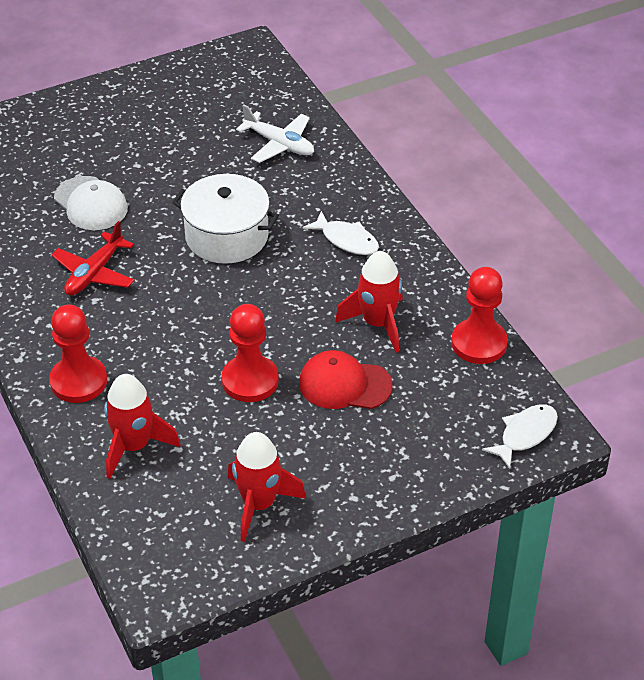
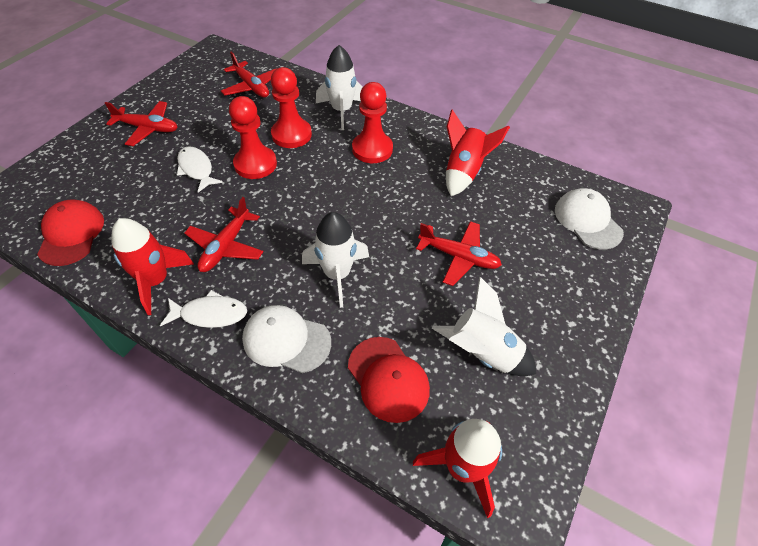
red cap: [299,350,393,409] = 1 -> [37,199,104,266] [348,337,430,423] = 2
red plane: [51,221,135,295] = 1 -> [105,101,177,146] [184,197,264,272] [221,51,277,98] [416,221,502,286] = 4
white cap: [54,176,128,230] = 1 -> [242,305,331,373] [555,188,624,250] = 2
white plane: [236,104,314,163] = 1 -> none = 0
white pot: [172,174,279,264] = 1 -> none = 0
white rocket: none = 0 -> [302,212,369,308] [316,45,363,130] [432,277,536,376] = 3

